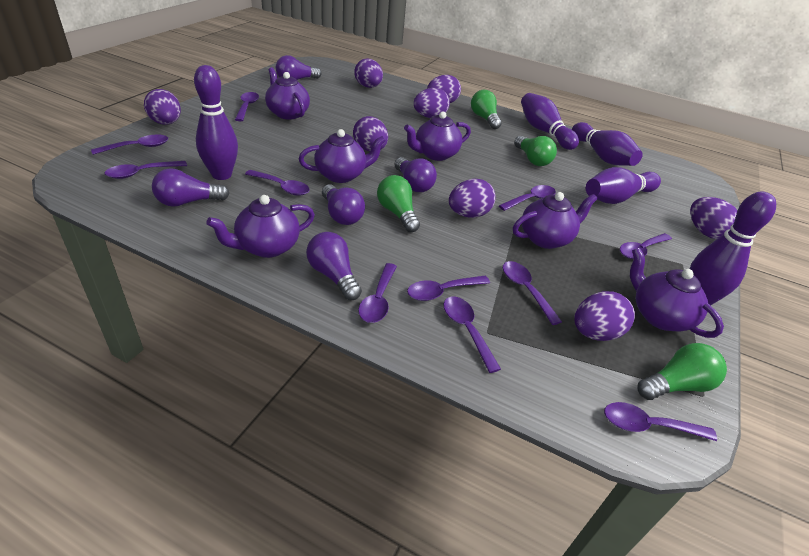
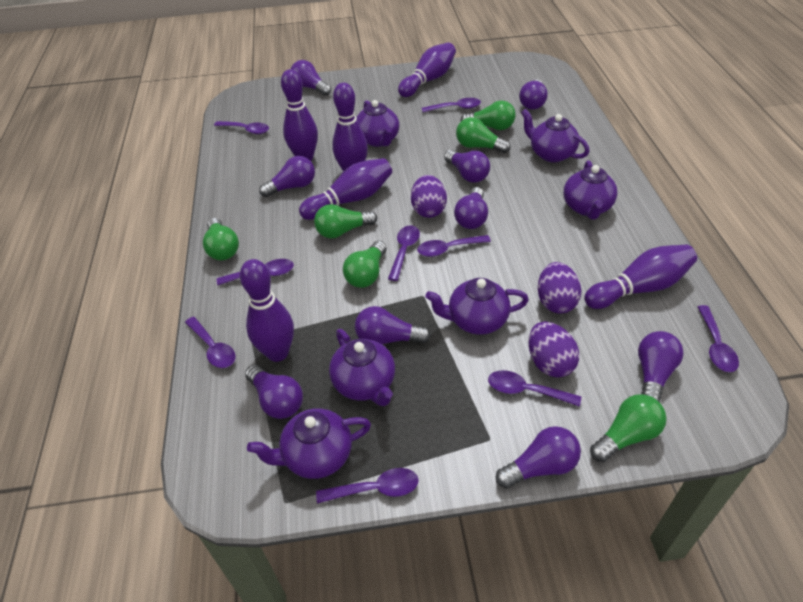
green light bulb: [377,175,420,232] [471,90,502,129] [514,136,557,166] [638,343,727,400] = 4 -> [203,218,239,260] [314,204,377,238] [343,241,387,288] [456,117,511,153] [460,100,515,130] [590,394,667,462] = 6
purple bowling pin: [194,65,238,180] [521,93,579,150] [572,122,643,166] [586,167,661,204] [690,191,776,306] = 5 -> [240,259,294,362] [281,69,318,161] [299,158,392,220] [332,83,368,172] [398,42,456,97] [584,244,697,309] = 6
purple egg: [144,89,181,125] [353,116,388,152] [354,59,383,88] [414,88,450,118] [427,75,461,103] [449,179,496,218] [574,291,635,341] [690,197,738,239] = 8 -> [411,175,447,218] [528,322,579,378] [538,262,581,314] = 3
purple light bulb: [152,168,230,207] [276,55,321,80] [306,232,362,300] [322,184,365,225] [394,157,437,192] = 5 -> [245,365,303,419] [259,156,315,197] [291,60,331,96] [355,306,431,344] [444,150,490,183] [454,187,488,229] [496,426,581,488] [519,79,548,110] [638,331,684,402] = 9
purple spoon: [91,135,168,155] [105,161,187,179] [235,92,259,121] [245,170,310,196] [358,263,397,323] [407,276,490,301] [443,296,501,373] [499,185,556,211] [503,261,562,325] [604,402,717,441] [620,233,672,259] = 11 -> [185,317,236,368] [214,121,269,134] [217,259,294,285] [316,468,419,503] [388,226,420,281] [417,235,491,257] [422,98,481,112] [488,370,581,407] [698,305,739,372] = 9

